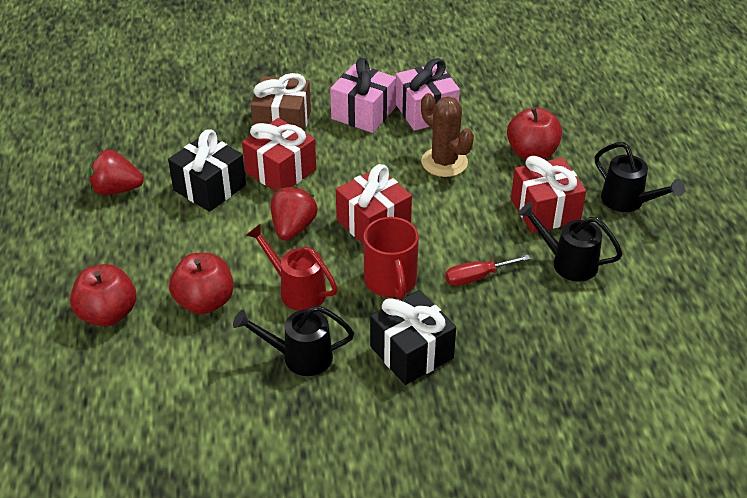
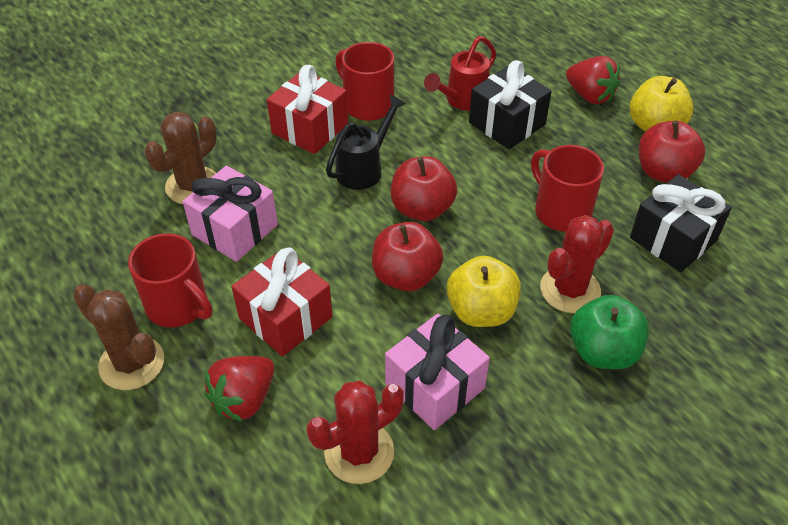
black watering can: [233,305,354,376] [518,202,622,282] [595,142,685,212] = 3 -> [326,94,406,190] = 1
brown cactus: [421,93,474,177] = 1 -> [73,284,164,390] [145,112,217,204] = 2
brown gift: [251,73,311,131] = 1 -> none = 0
green apple: none = 0 -> [570,295,649,369] = 1
red cactus: none = 0 -> [307,381,404,484] [540,215,614,313] = 2
red gift: [242,118,316,192] [336,164,412,245] [511,156,586,233] = 3 -> [232,247,333,356] [267,65,348,154] = 2
red mug: [363,217,419,300] = 1 -> [128,233,212,328] [335,42,394,121] [531,145,604,232] = 3
red screwdriver: [445,255,531,286] = 1 -> none = 0
yellow apple: none = 0 -> [447,256,521,327] [630,76,693,132] = 2

